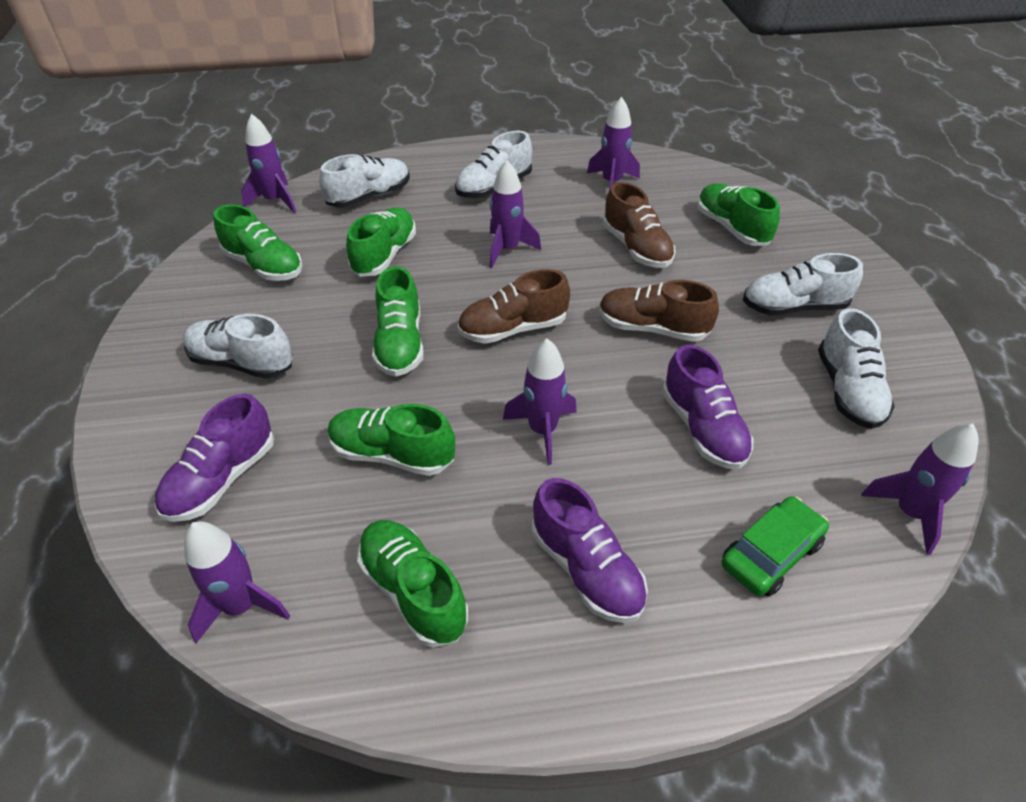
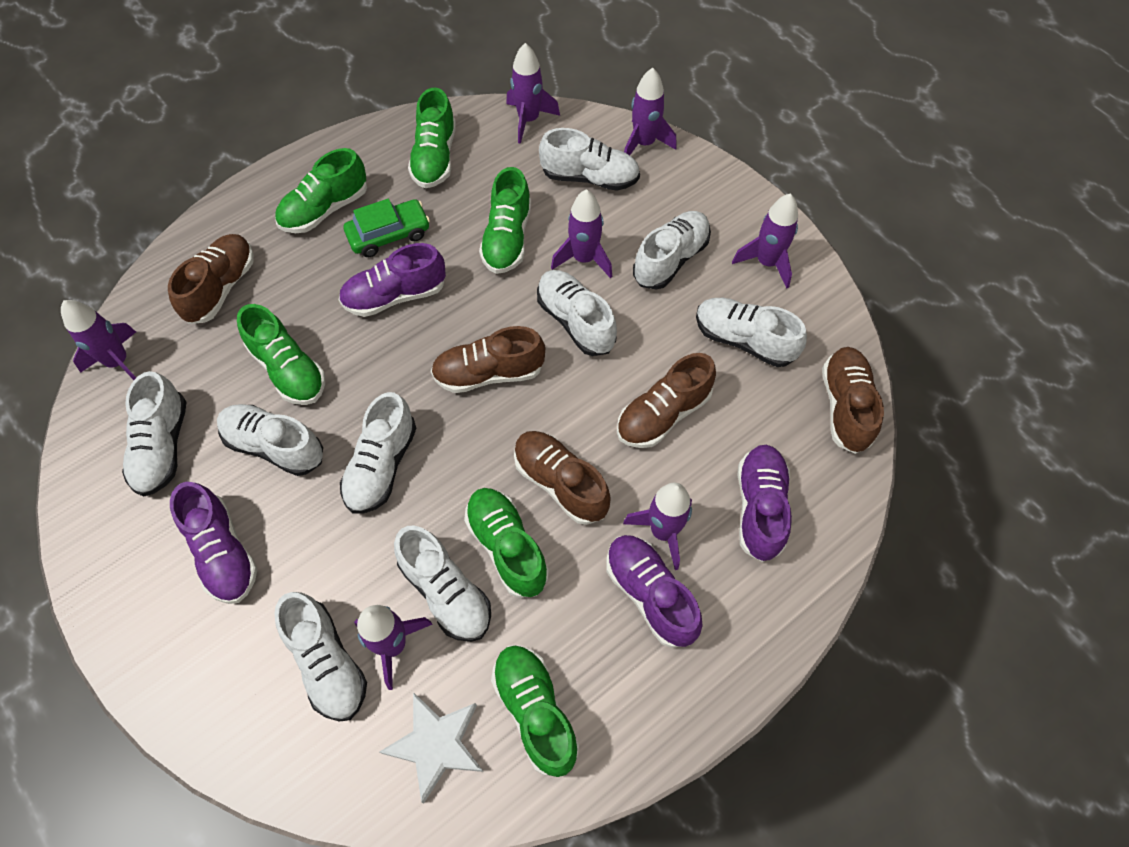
brown shoe: [458,269,570,344] [599,280,719,342] [603,182,675,268] = 3 -> [168,234,254,324] [431,326,545,393] [514,431,611,525] [617,353,716,448] [822,347,884,454] = 5
purple rocket: [184,521,290,643] [241,114,296,213] [489,160,541,268] [503,339,577,465] [587,97,640,190] [861,423,979,555] = 6 -> [61,300,136,380] [354,605,433,690] [506,43,560,144] [551,189,612,279] [623,483,692,570] [624,68,677,155] [732,194,798,289] = 7
purple shoe: [155,394,274,522] [532,478,648,623] [662,345,753,469] = 3 -> [170,482,257,604] [339,243,446,317] [606,535,702,648] [737,445,792,562] = 4
white shoe: [183,314,293,379] [319,154,410,208] [455,131,532,198] [743,253,863,315] [818,308,895,429] = 5 -> [122,371,186,497] [217,404,323,476] [274,592,367,722] [340,392,416,514] [394,526,491,642] [537,270,617,356] [539,128,640,191] [633,211,711,289] [696,298,807,367] = 9
white star: none = 0 -> [380,692,484,803] = 1

